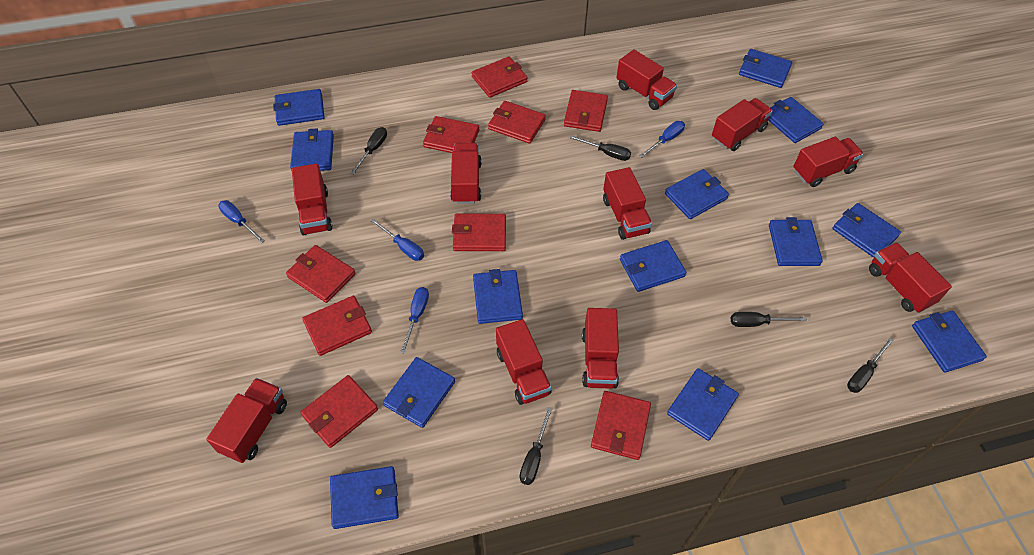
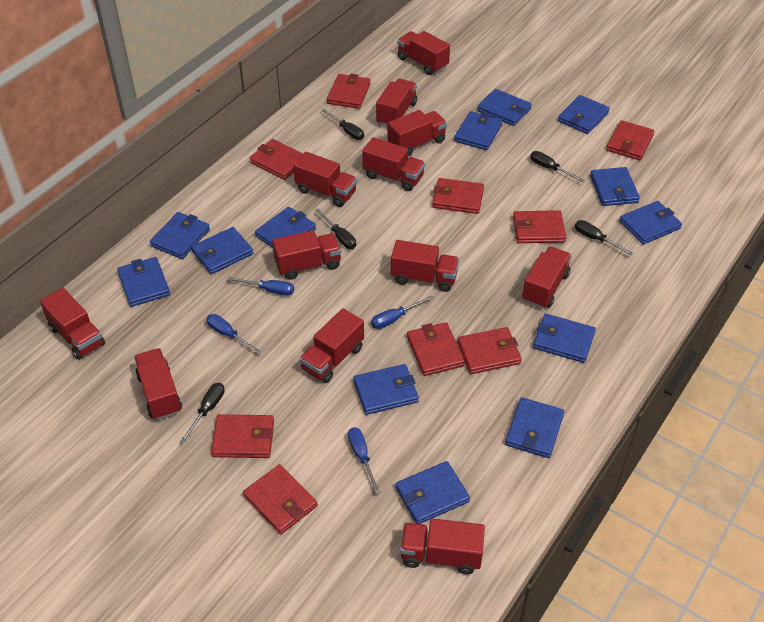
red truck: [206,378,287,463] [292,164,333,235] [450,143,482,204] [496,319,551,405] [582,308,619,389] [603,167,652,240] [616,49,677,110] [712,98,773,151] [793,137,864,187] [869,242,952,313] = 10 -> [40,288,105,360] [134,348,182,420] [272,230,341,280] [293,152,357,207] [300,309,364,383] [362,137,425,191] [376,79,417,127] [387,110,447,156] [391,240,459,292] [397,31,450,75] [400,518,485,574] [522,246,572,308] = 12

